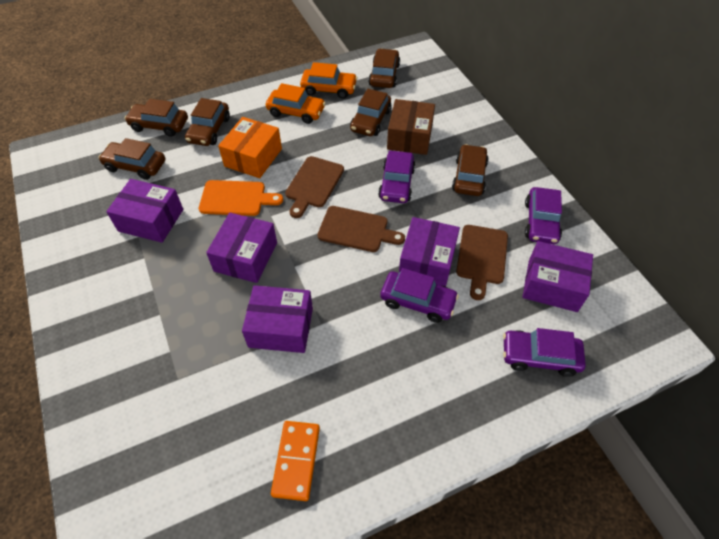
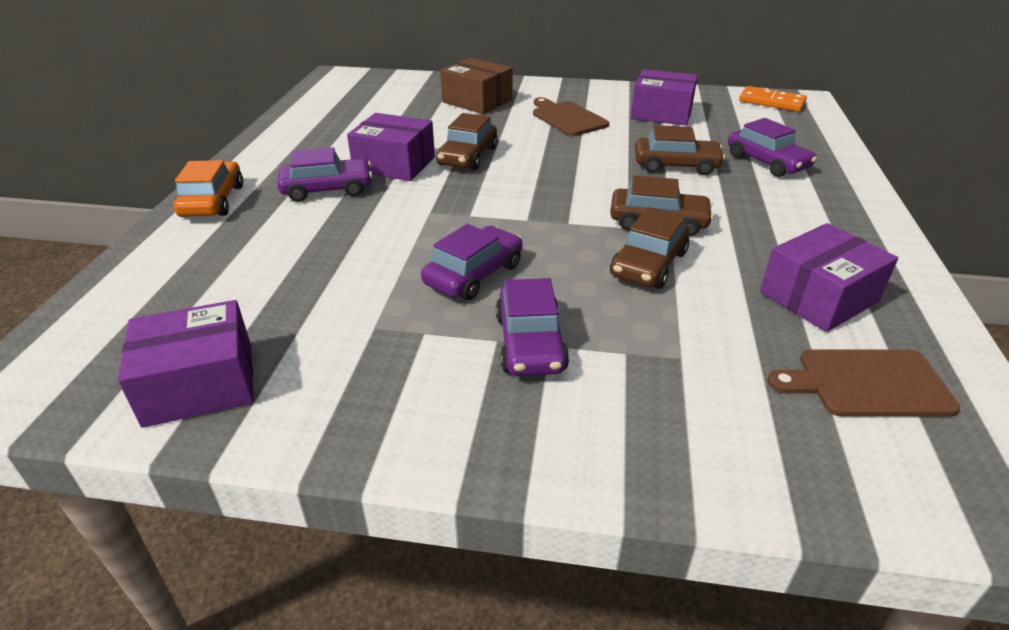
brown car: [98,138,165,180] [125,99,188,137] [185,98,230,146] [350,89,391,136] [368,48,400,88] [452,144,489,196] = 6 -> [436,113,498,170] [610,175,714,236] [610,207,689,289] [635,125,725,175] = 4
brown cutting board: [285,156,344,218] [318,206,405,252] [456,225,508,300] = 3 -> [533,97,609,136] [767,349,960,417] = 2
orange box: [218,117,282,178] = 1 -> none = 0
orange car: [266,83,325,124] [300,62,357,99] = 2 -> [174,160,243,217] = 1
orange cutting board: [199,180,283,216] = 1 -> none = 0
purple box: [106,179,183,243] [206,213,277,283] [242,285,313,353] [399,217,460,287] [522,241,593,312] = 5 -> [118,300,254,428] [347,113,435,181] [631,69,698,126] [760,223,898,332] = 4

